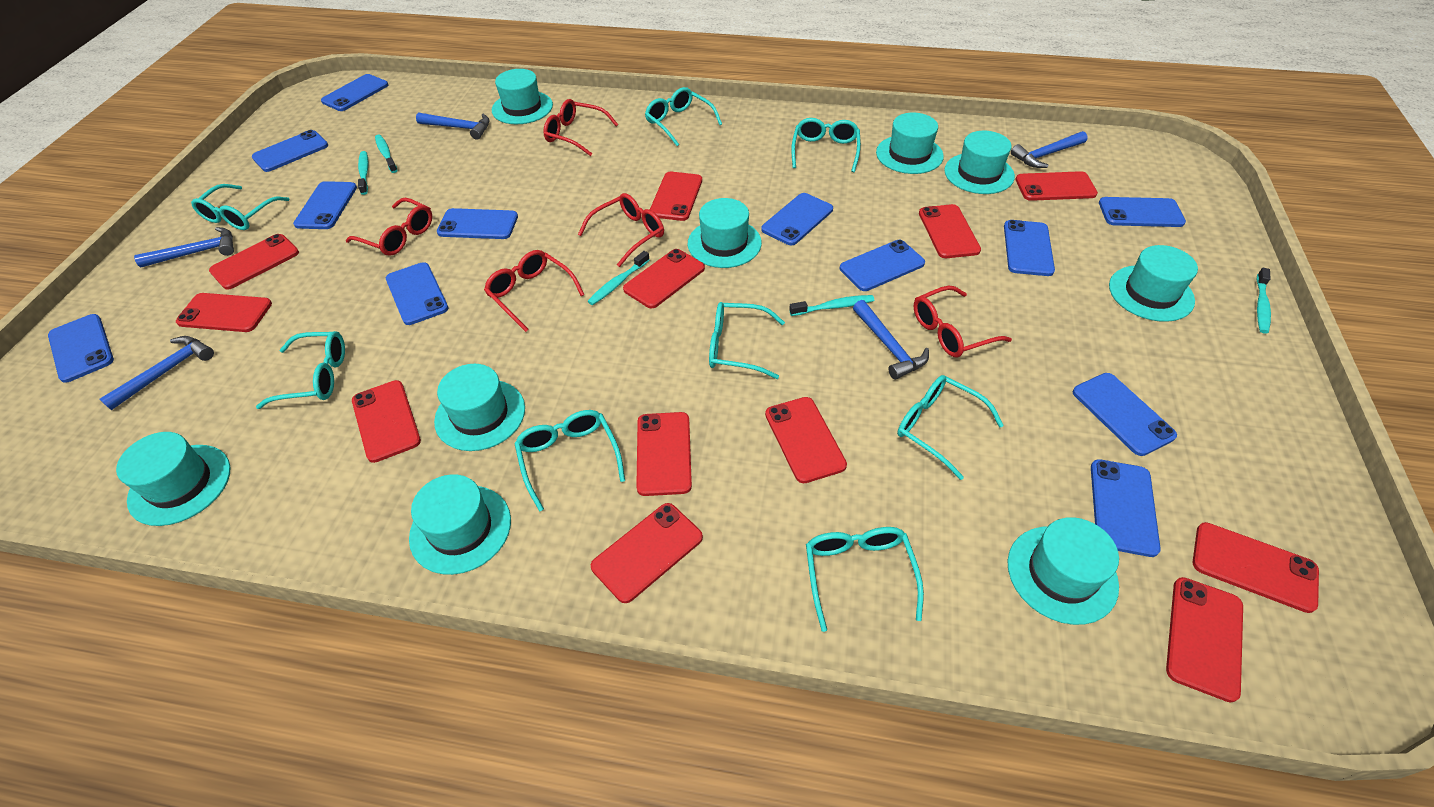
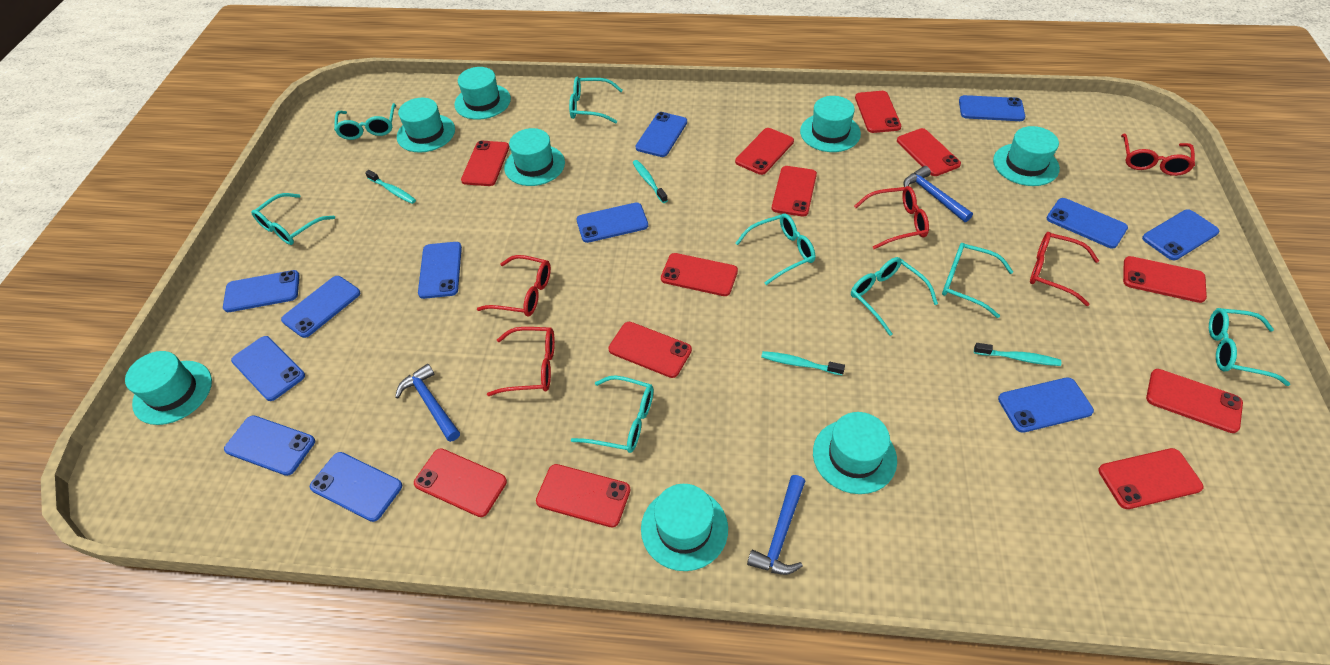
blue hammer: [100,336,214,410] [134,227,234,268] [416,112,489,140] [853,300,929,380] [1011,131,1088,168] = 5 -> [395,364,460,442] [747,475,805,575] [903,166,973,222] = 3
turquoise hat: [116,432,231,526] [409,474,511,575] [434,364,525,451] [492,69,553,124] [688,198,762,268] [876,113,944,174] [944,131,1015,194] [1008,517,1119,625] [1109,245,1198,322] = 9 -> [125,351,212,425] [397,98,455,153] [454,67,511,120] [504,128,565,186] [641,484,728,571] [800,96,861,152] [813,412,897,494] [993,126,1060,186] = 8
turquoise toothbrush: [358,151,369,195] [375,134,398,173] [588,251,650,305] [789,295,874,316] [1257,268,1271,334] = 5 -> [365,170,416,204] [632,160,668,203] [761,351,845,375] [974,343,1062,366] = 4

